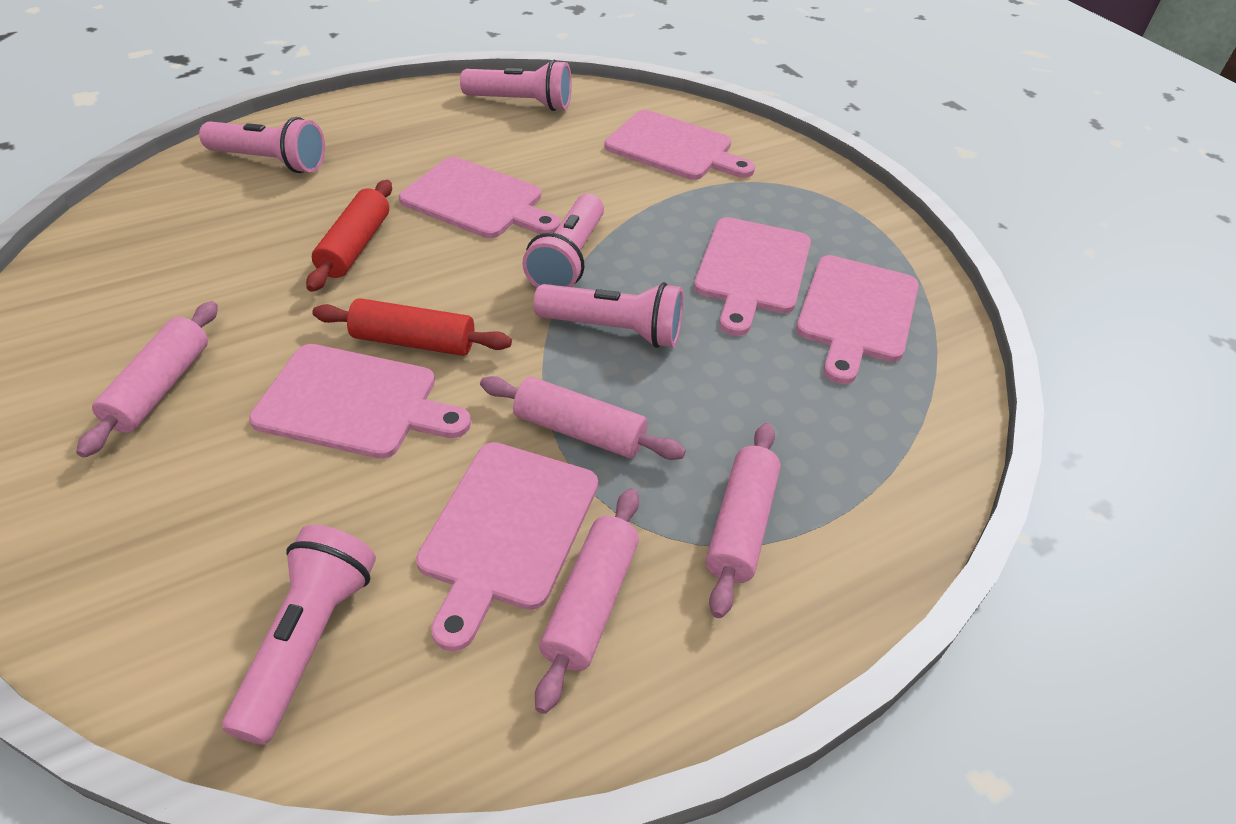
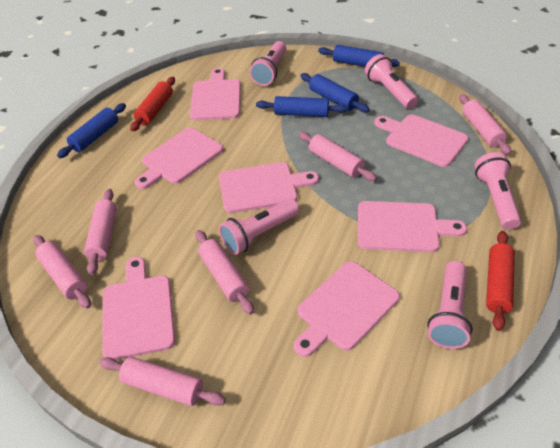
blue rolling pin: none = 0 -> [57,103,126,158] [256,96,348,117] [300,73,370,112] [318,45,400,67] = 4
pink cutting board: [249,344,471,459] [399,157,560,238] [416,442,598,651] [605,110,755,180] [694,217,811,336] [796,255,919,384] = 6 -> [102,257,175,360] [135,127,223,189] [190,68,241,120] [219,162,319,213] [294,261,400,357] [358,201,467,252] [374,115,468,167] = 7
pink rolling pin: [76,301,218,458] [480,376,686,460] [535,488,639,714] [706,423,781,618] = 4 -> [33,235,91,309] [84,189,117,275] [99,356,226,406] [196,230,254,314] [299,132,377,181] [459,94,511,155] = 6

